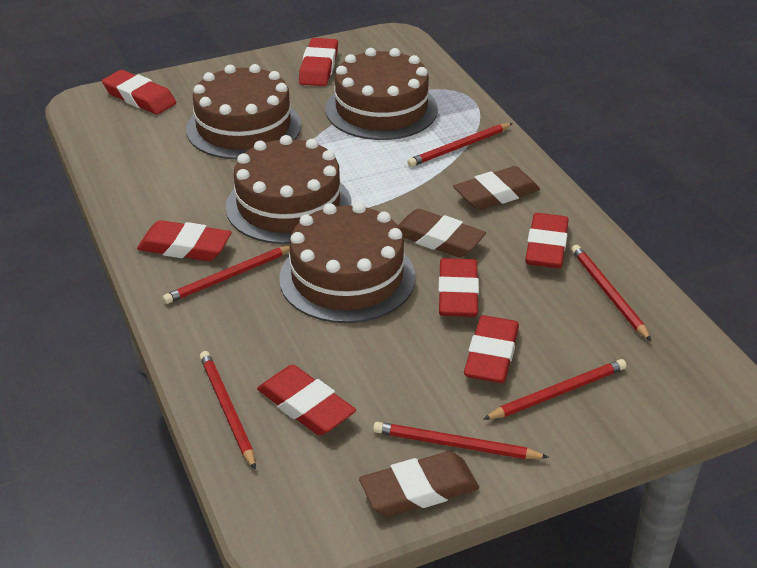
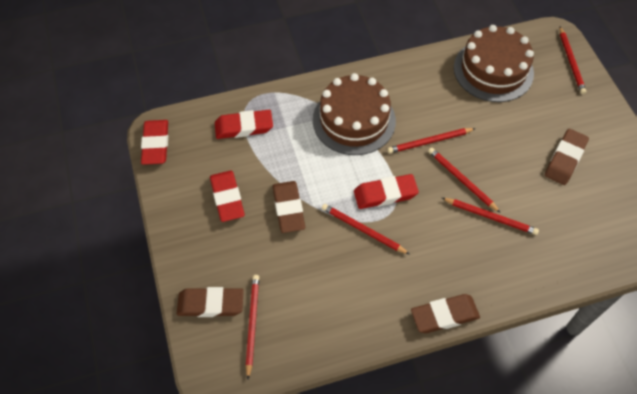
brown cake: [186,64,301,159] [226,135,352,244] [279,202,415,323] [326,48,438,140] = 4 -> [313,73,396,155] [454,25,534,102] = 2
brown eraser: [359,451,479,516] [398,209,486,257] [453,166,540,210] = 3 -> [177,287,244,317] [272,181,305,233] [411,294,480,333] [545,129,589,185] = 4
red eraser: [102,70,176,115] [137,220,232,261] [257,365,356,435] [299,38,338,86] [438,258,479,317] [464,315,519,383] [525,213,569,268] = 7 -> [141,120,168,165] [210,171,245,222] [215,110,273,139] [354,174,419,209] = 4

